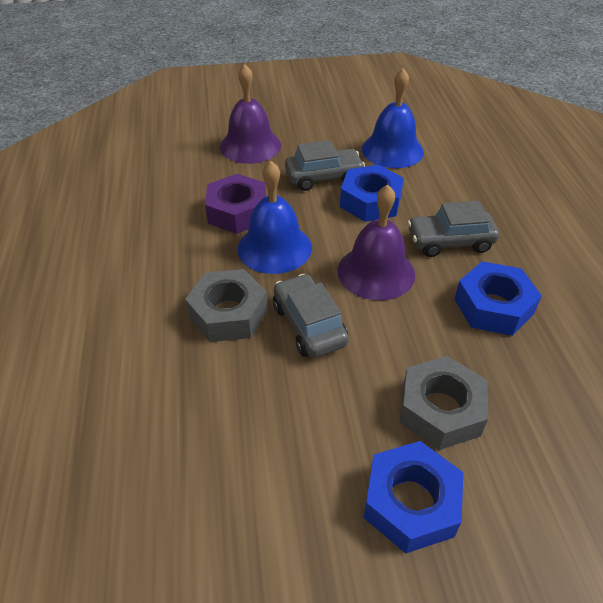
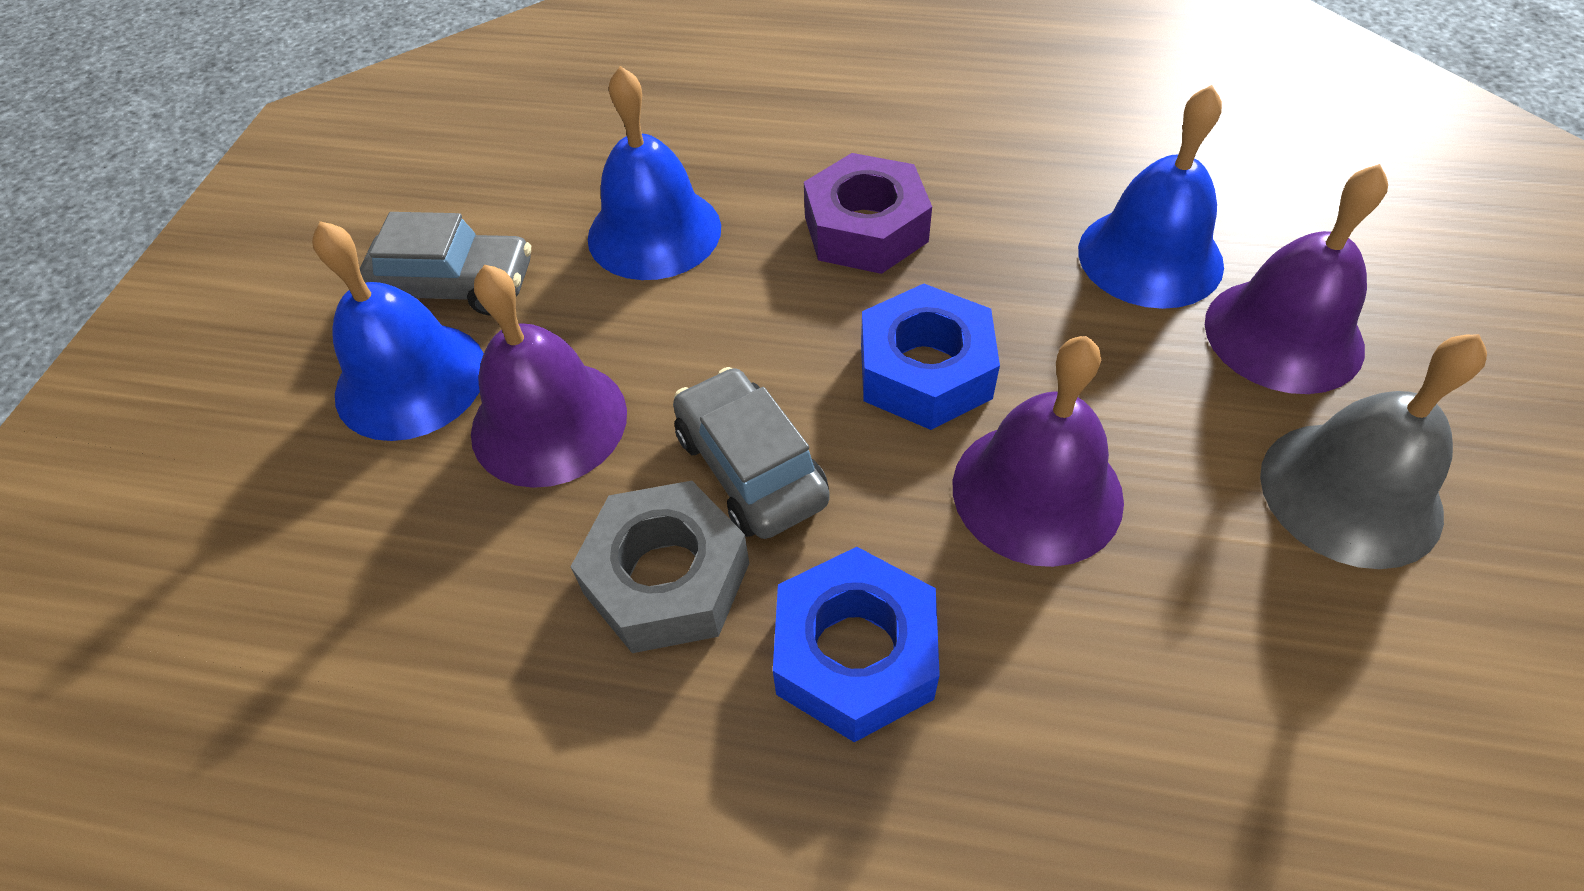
blue bell: [238,161,312,274] [362,68,424,168] = 2 -> [312,221,484,441] [588,66,721,280] [1078,85,1224,309] = 3
blue nut: [340,165,404,222] [364,441,463,553] [454,261,542,336] = 3 -> [773,547,940,742] [861,284,1000,430] = 2
grey bell: none = 0 -> [1260,334,1487,569] = 1
grey car: [273,274,349,358] [285,140,365,191] [407,201,499,257] = 3 -> [360,212,531,316] [673,367,830,539] = 2
grey nut: [185,269,268,342] [400,356,488,450] = 2 -> [571,481,749,653] = 1
purple bell: [220,64,281,164] [338,184,415,300] = 2 -> [471,264,627,488] [953,336,1124,567] [1205,164,1388,394] = 3

